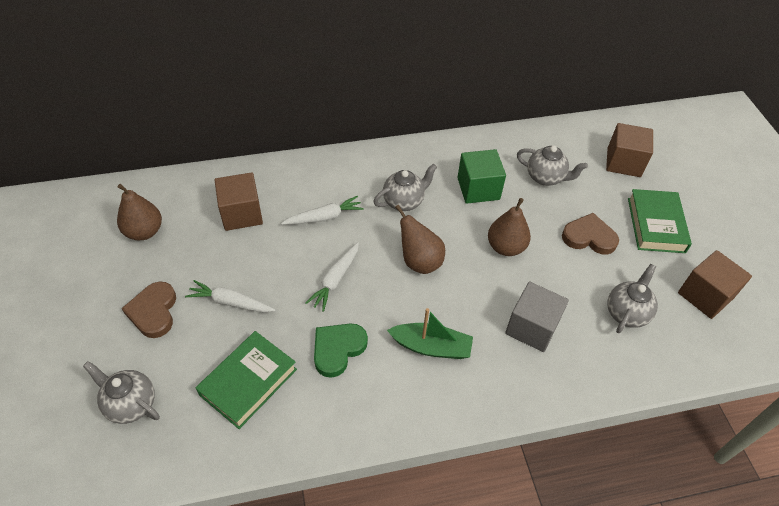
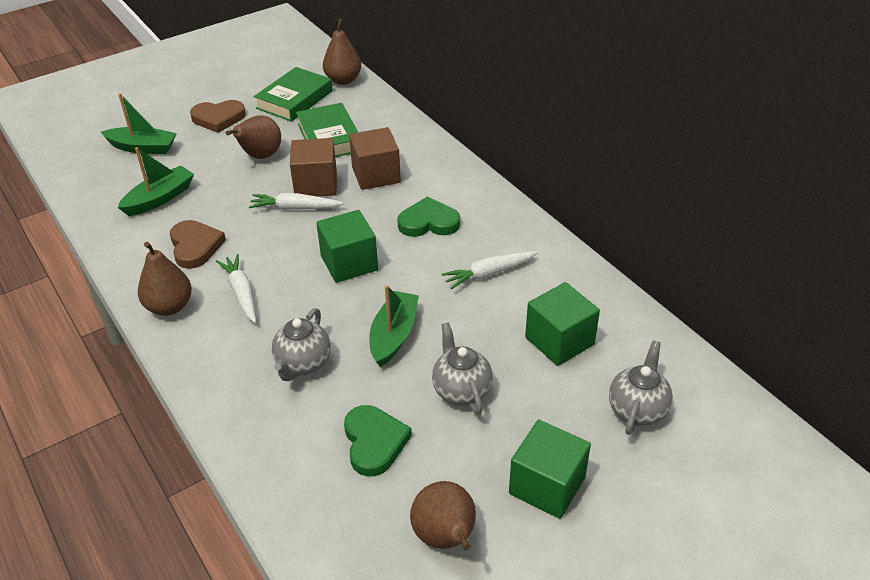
brown cube: [214,172,263,231] [606,123,653,177] [678,250,752,319] = 3 -> [290,138,337,197] [349,127,401,190] = 2
brown pear: [117,184,162,240] [395,205,445,274] [488,198,531,256] = 3 -> [138,242,192,316] [226,115,281,159] [323,19,361,85] [410,481,476,550] = 4
green boat: [387,308,473,359] = 1 -> [101,93,177,154] [117,147,194,216] [369,285,419,367] = 3
green cube: [457,149,506,204] = 1 -> [316,210,378,283] [509,419,591,519] [525,282,600,366] = 3
green heart: [314,323,368,378] = 1 -> [344,405,412,477] [397,197,460,237] = 2
grey cube: [505,281,569,352] = 1 -> none = 0
grey teapot: [83,361,160,424] [373,164,437,211] [517,146,588,186] [607,264,658,333] = 4 -> [272,308,331,381] [432,322,493,415] [609,340,673,435] = 3

